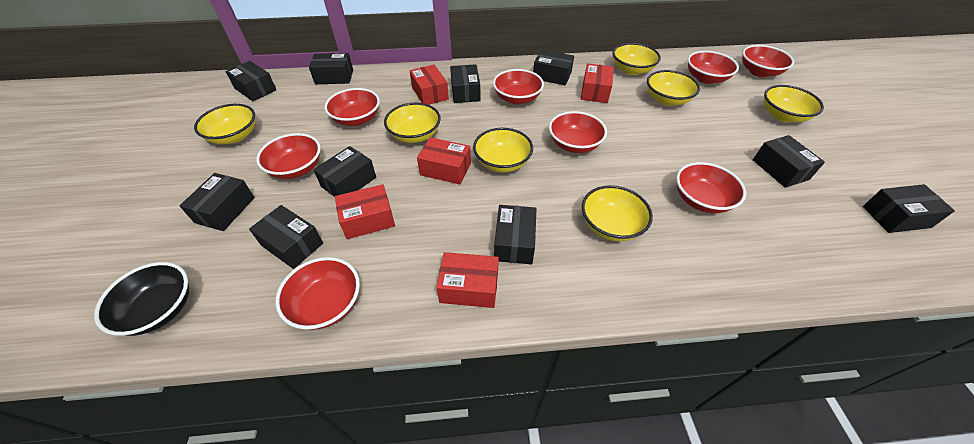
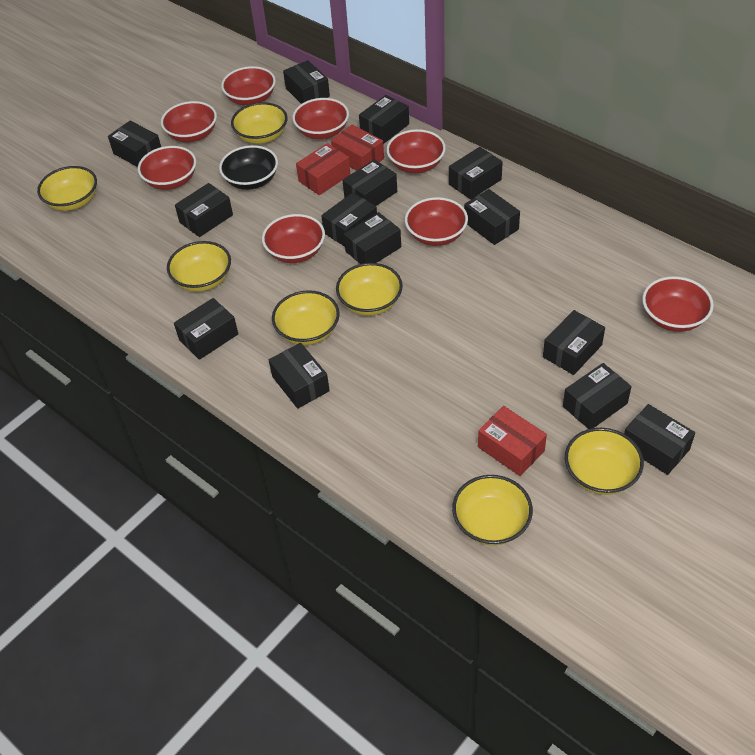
black box: [180,173,255,231] [225,61,276,101] [249,205,323,269] [309,53,353,84] [313,146,376,197] [450,64,481,103] [494,205,537,264] [533,50,574,85] [753,135,825,188] [863,184,955,233] = 10 -> [108,120,161,167] [174,298,238,360] [175,183,233,237] [269,343,330,409] [283,60,330,104] [321,192,377,247] [343,159,397,206] [344,212,401,264] [359,95,409,144] [449,147,503,200] [464,189,520,245] [543,310,605,375] [563,363,632,429] [624,404,695,475] = 14
red box: [335,184,395,239] [410,65,449,105] [417,137,471,184] [436,252,499,308] [581,63,614,103] = 5 -> [296,143,351,195] [331,125,384,171] [478,406,547,476] = 3

